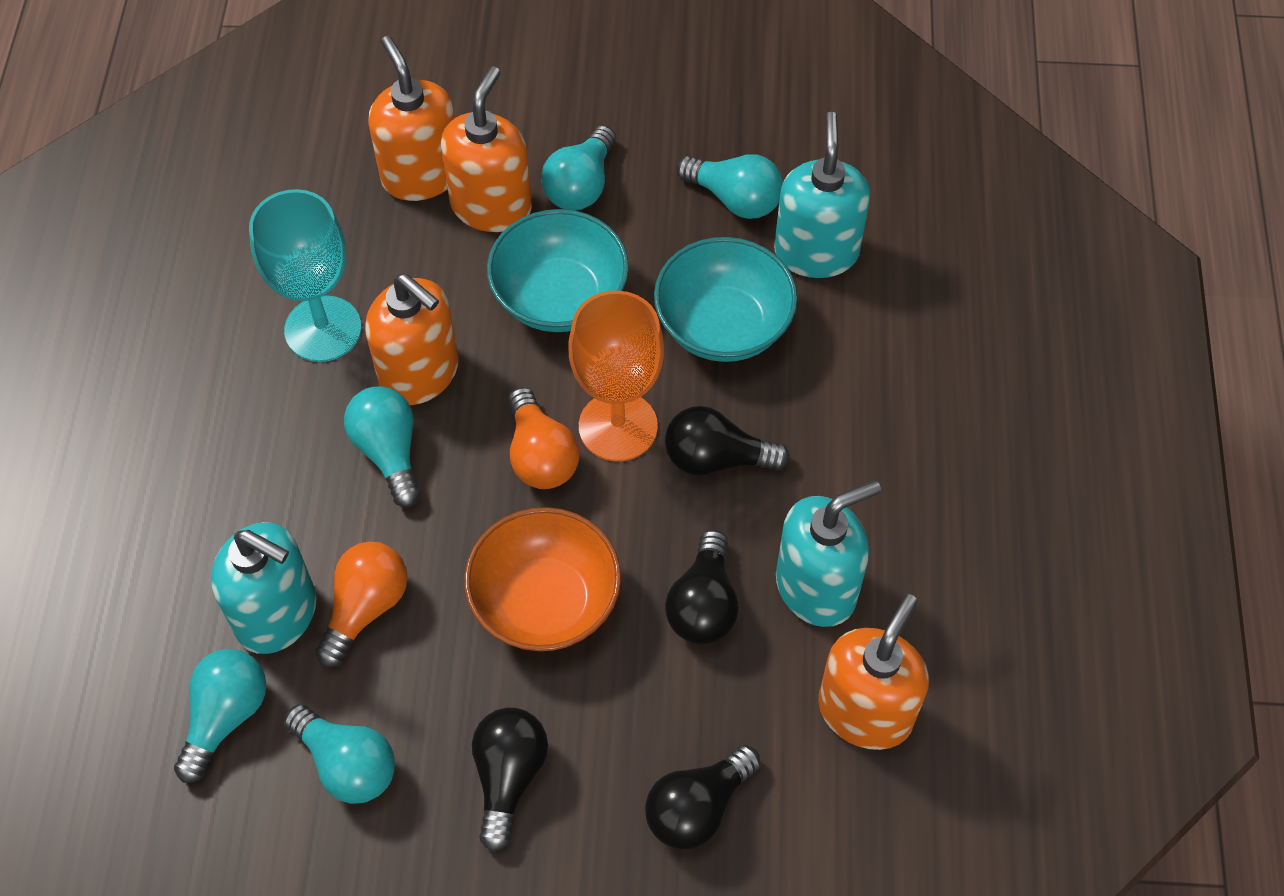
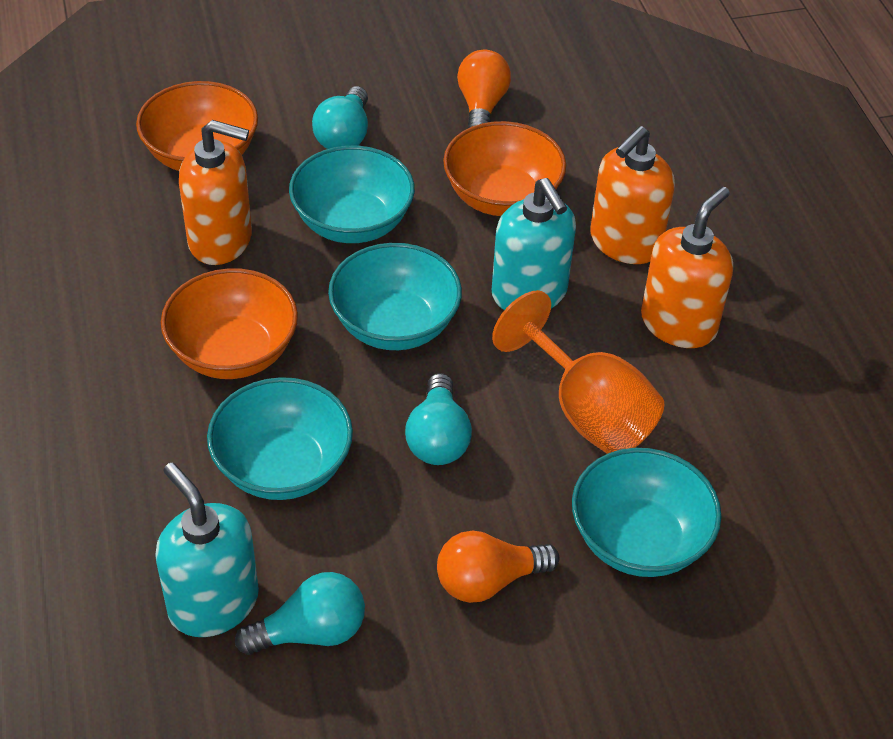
black light bulb: [472,708,548,852] [645,745,761,849] [665,406,790,476] [665,530,739,644] = 4 -> none = 0
orange bowl: [464,507,621,651] = 1 -> [136,81,258,171] [161,268,298,379] [443,121,566,216] = 3
orange soap dispenser: [365,274,459,405] [368,36,455,201] [441,67,532,232] [818,594,929,750] = 4 -> [179,120,252,265] [590,126,675,264] [641,187,733,348] = 3
turquoise bowl: [487,209,629,332] [654,237,797,362] = 2 -> [207,377,353,500] [289,146,415,243] [328,243,462,350] [572,448,722,577] = 4
turquoise goblet: [249,189,361,362] = 1 -> none = 0
turquoise light bulb: [174,649,266,783] [284,704,395,804] [344,386,420,507] [541,125,616,210] [676,154,783,219] = 5 -> [235,572,365,655] [312,86,368,149] [405,373,472,465] = 3
turquoise soap dispenser: [211,522,317,654] [774,112,870,278] [776,480,881,627] = 3 -> [155,463,259,637] [492,178,576,310] = 2

